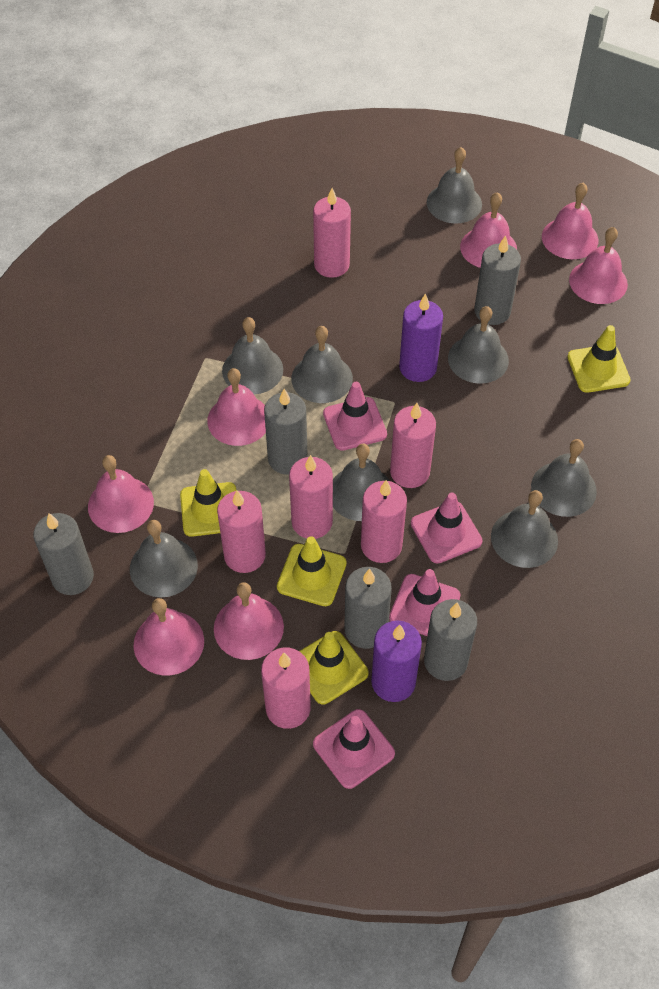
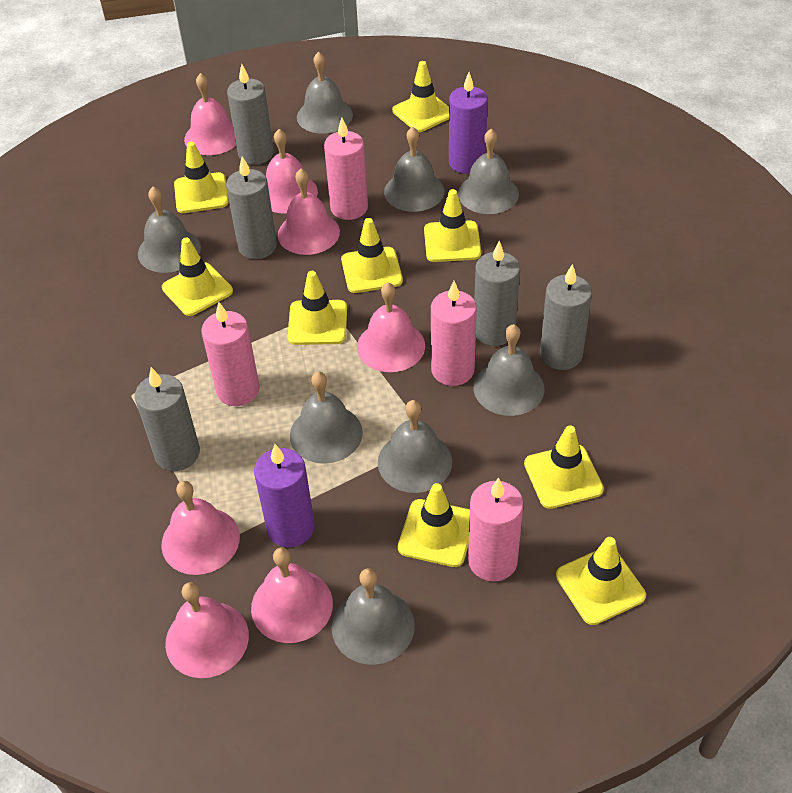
pink candle: [217,490,266,573] [261,647,311,729] [289,455,333,539] [313,188,351,278] [361,480,407,563] [390,403,436,488] = 6 -> [201,302,260,406] [324,117,368,220] [431,281,477,386] [468,478,524,582] = 4
pink traffic cone: [313,709,395,789] [323,382,387,451] [389,569,461,636] [411,493,482,563] = 4 -> none = 0
yellow traffic cone: [180,469,237,537] [277,536,347,606] [299,631,369,704] [567,325,631,393] = 4 -> [162,238,233,316] [174,142,229,213] [287,271,347,345] [341,218,403,293] [392,61,449,132] [398,483,470,567] [424,189,481,262] [524,426,604,509] [556,537,646,625] = 9

